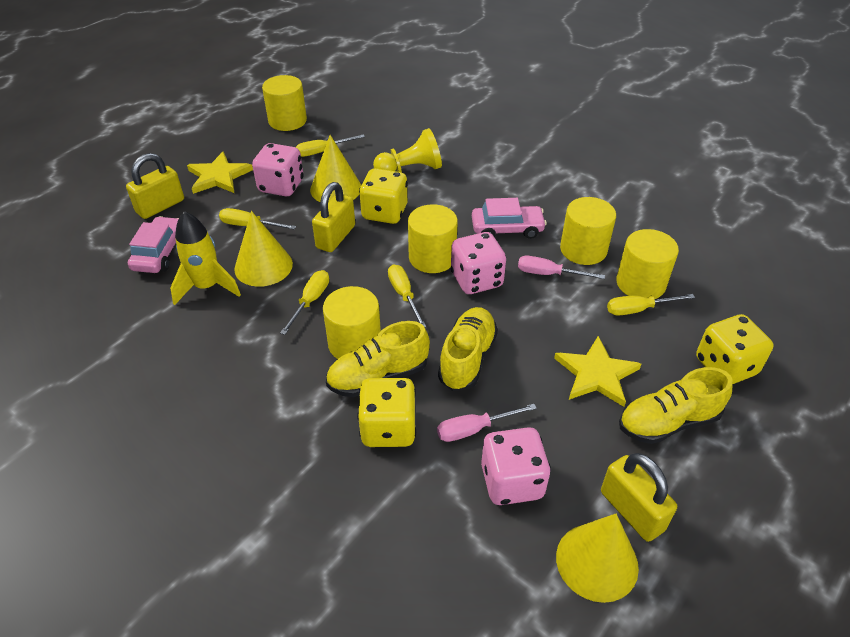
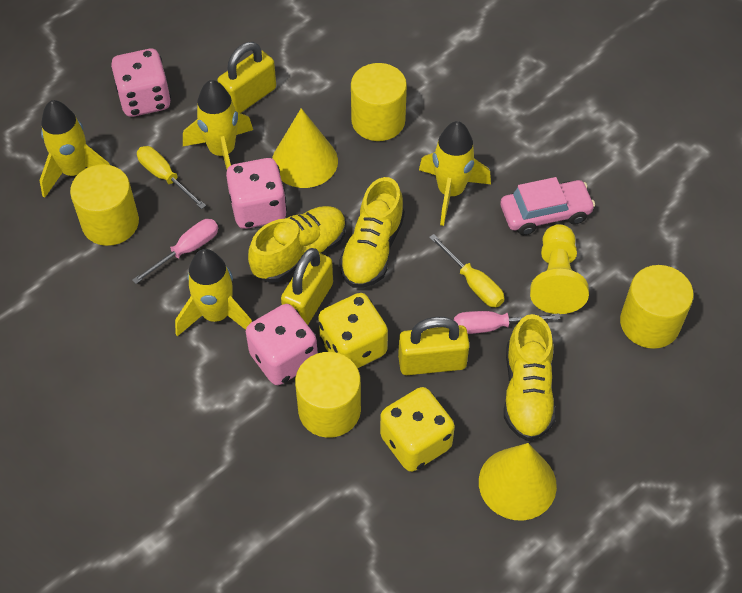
pink car: [128,216,179,273] [472,198,547,239] = 2 -> [500,177,595,235] = 1
yellow cone: [234,211,293,287] [310,135,361,202] [556,514,639,603] = 3 -> [272,108,338,188] [479,443,557,521] = 2
yellow cylinder: [262,75,307,131] [323,286,381,359] [408,204,458,273] [560,197,616,265] [616,229,679,299] = 5 -> [70,164,139,246] [295,352,361,438] [351,63,407,141] [620,265,694,349] = 4
yellow dice: [357,378,416,447] [359,168,408,224] [696,314,774,384] = 3 -> [318,293,388,368] [380,387,455,472] = 2
yellow rocket: [170,211,241,305] = 1 -> [39,100,110,198] [175,249,252,337] [183,80,253,169] [419,121,491,226] = 4
yellow screwdriver: [219,208,296,230] [280,270,329,335] [296,134,365,157] [388,264,426,327] [607,294,695,316] = 5 -> [137,146,206,209] [429,234,504,307] = 2
yellow star: [187,152,253,194] [554,336,641,407] = 2 -> none = 0

